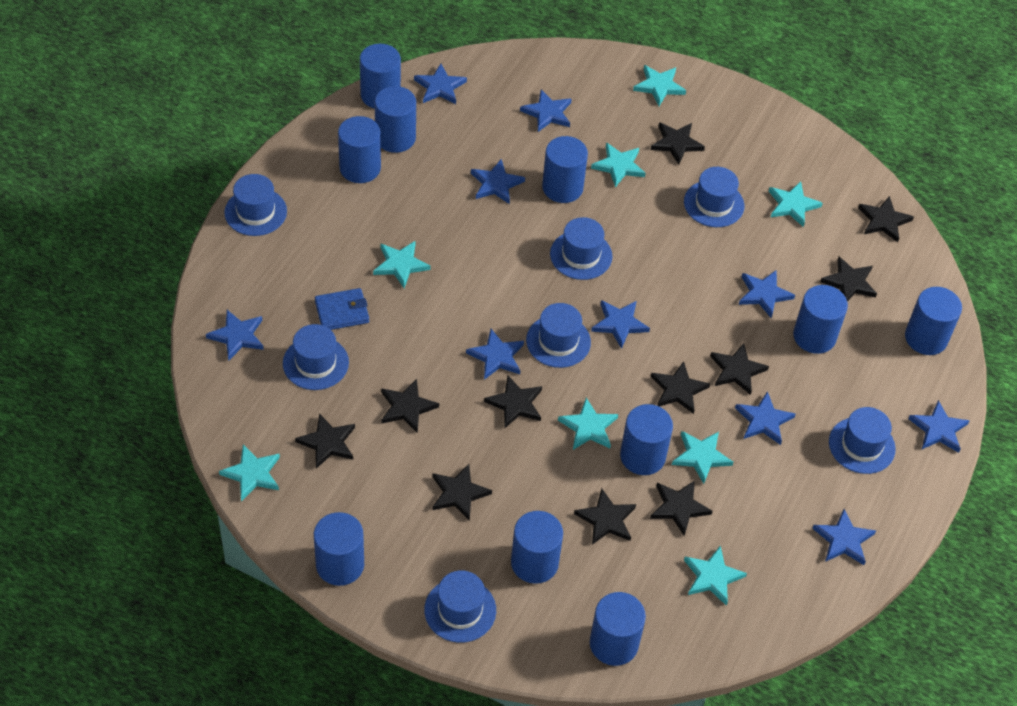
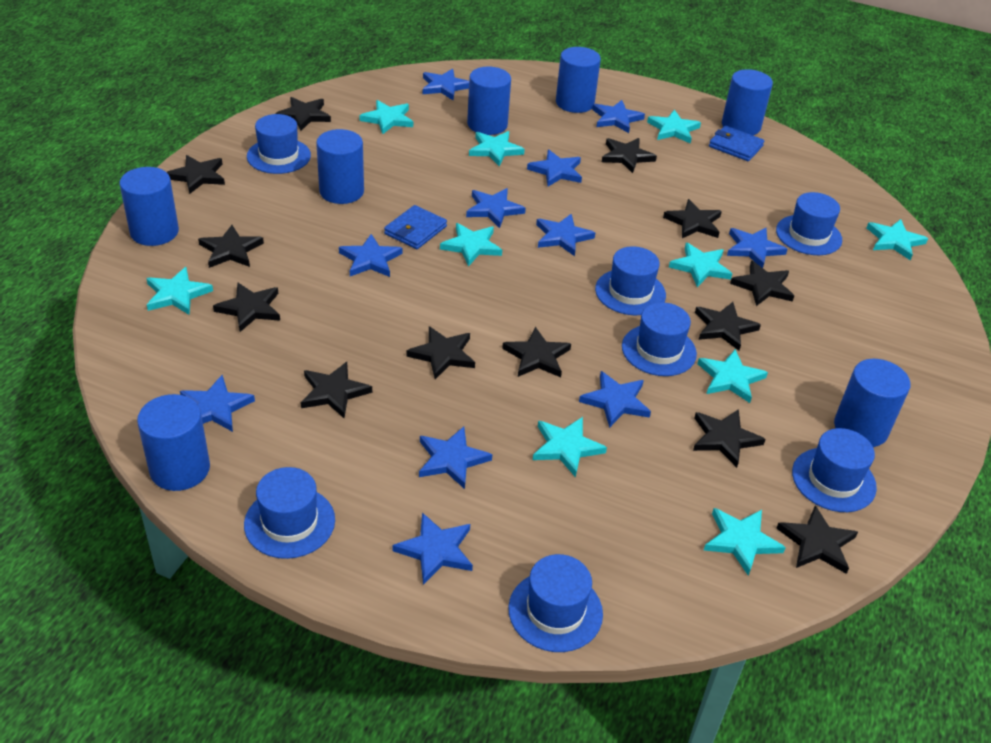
black star: [295,413,355,469] [381,379,439,433] [432,464,492,521] [484,375,542,428] [574,488,636,545] [650,480,712,536] [651,122,705,165] [651,361,710,414] [710,343,769,395] [820,257,877,301] [858,196,914,242] = 11 -> [167,155,225,194] [198,225,264,268] [213,283,280,332] [275,97,331,131] [301,362,372,418] [406,326,475,379] [502,327,571,377] [602,138,657,173] [663,199,722,238] [693,409,766,468] [695,302,761,351] [730,261,794,306] [776,505,858,574] = 13
blue cylinder: [314,512,364,586] [338,116,381,183] [360,44,401,109] [375,86,416,153] [511,511,563,584] [542,136,588,203] [590,592,646,666] [620,404,673,475] [793,285,848,354] [905,287,962,355] = 10 -> [120,167,179,246] [137,394,210,491] [316,129,364,204] [467,67,511,135] [556,47,601,113] [722,69,773,135] [834,359,910,447] = 7
blue star: [206,310,264,361] [414,64,467,104] [466,329,524,380] [471,159,525,204] [520,89,572,132] [591,300,650,349] [735,391,796,445] [739,270,795,318] [812,509,876,565] [908,400,970,453] = 10 -> [180,375,255,432] [339,234,403,277] [393,512,473,585] [419,427,492,489] [423,69,469,100] [466,188,526,228] [527,150,582,187] [536,214,595,256] [579,371,651,428] [592,100,645,133] [727,228,788,268] = 11
blue wallet: [315,288,369,330] = 1 -> [384,205,447,249] [709,126,764,161] = 2
turquoise star: [219,445,280,501] [373,241,430,288] [558,398,618,450] [591,143,646,187] [633,65,686,106] [672,431,733,484] [684,545,747,606] [769,181,823,227] = 8 -> [146,267,213,315] [359,100,413,134] [440,223,502,267] [469,131,525,166] [533,417,607,477] [647,110,701,144] [669,243,732,287] [697,349,768,403] [704,508,786,576] [867,219,928,260] = 10

